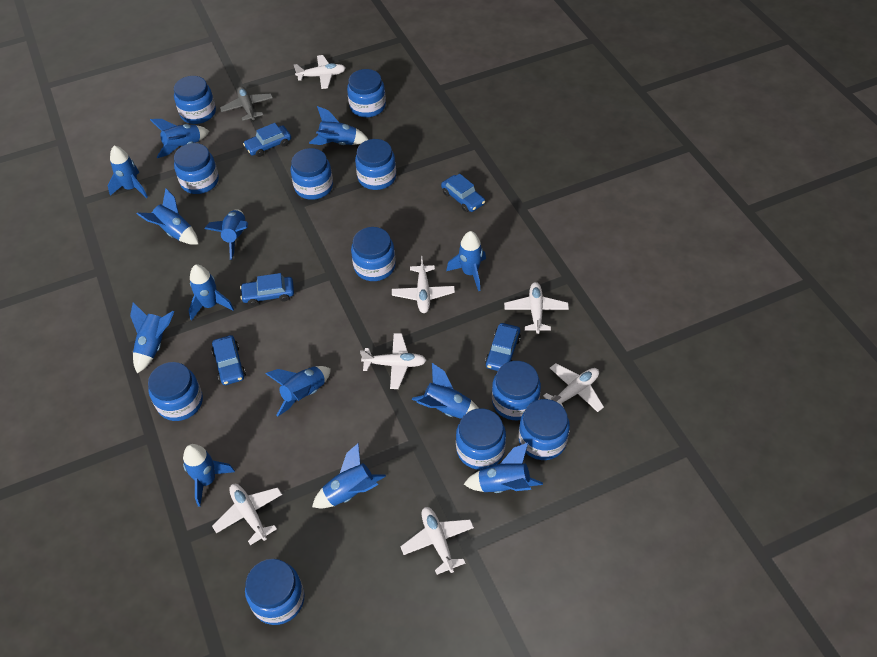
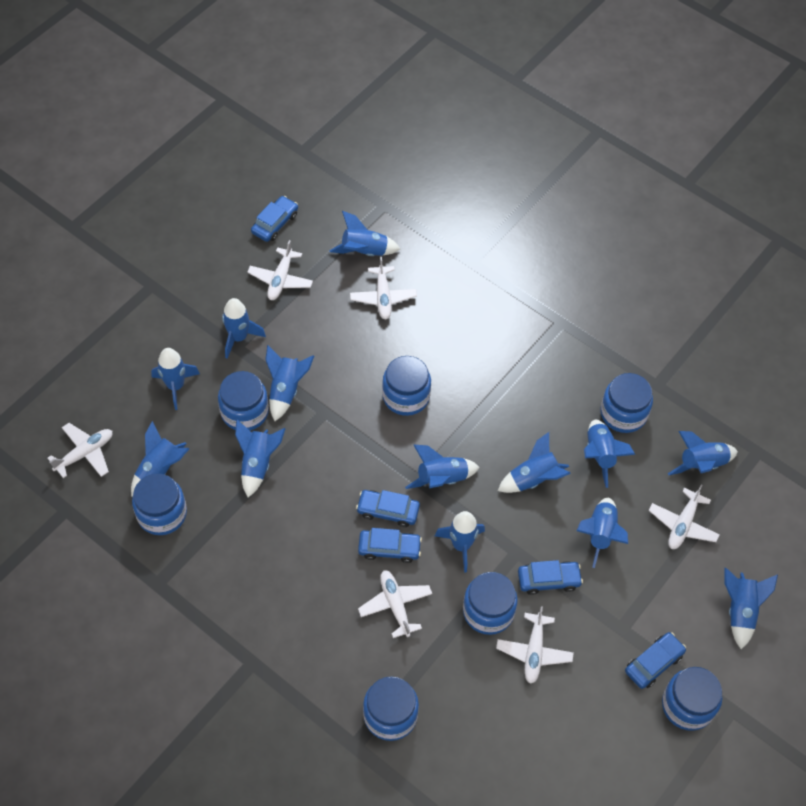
blue jar: [148,362,203,421] [174,76,216,124] [174,143,219,194] [245,559,305,625] [291,148,333,200] [347,69,386,117] [351,227,396,281] [355,139,396,190] [456,408,506,470] [492,361,541,420] [519,399,570,460] = 11 -> [132,473,187,535] [218,371,269,431] [363,676,419,741] [382,356,431,416] [463,572,518,635] [601,373,653,433] [662,667,722,731] = 7
grey plane: [220,86,273,121] = 1 -> none = 0
white plane: [212,484,282,545] [294,55,346,89] [360,333,426,389] [392,256,455,313] [400,507,474,575] [504,282,569,334] [543,363,604,412] = 7 -> [48,423,112,478] [247,240,313,300] [350,257,417,319] [358,570,432,638] [496,606,574,684] [649,484,720,549] = 6

